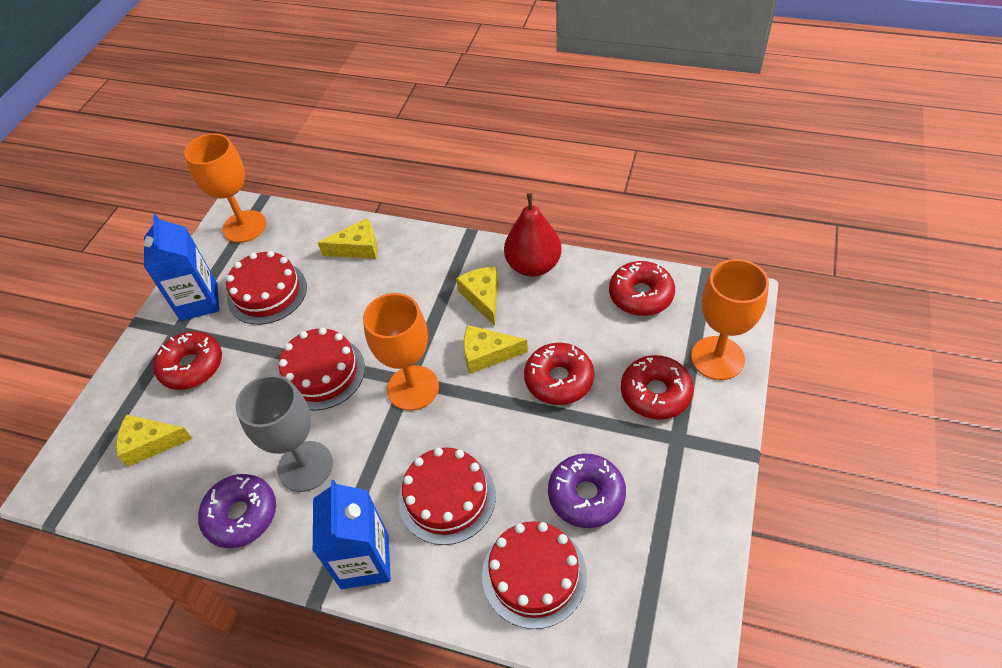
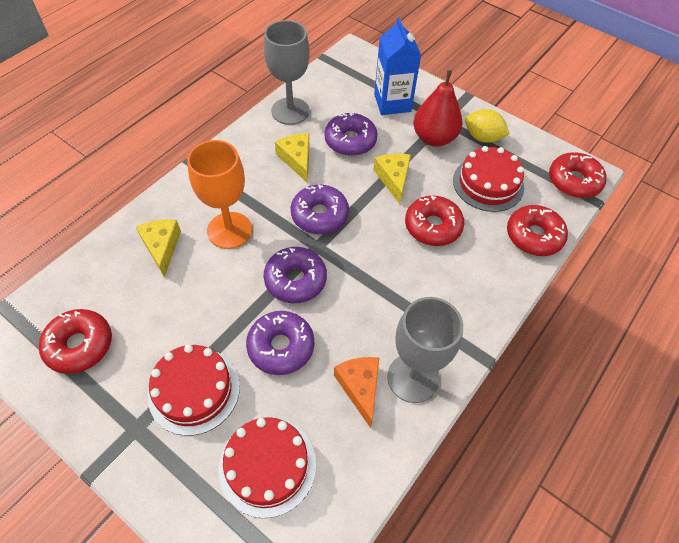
blue carton: [144,214,219,321] [313,480,391,589] = 2 -> [374,17,421,115] = 1
grey goblet: [236,375,333,492] = 1 -> [264,20,310,125] [387,297,463,403] = 2
orange cheese: none = 0 -> [334,357,379,428] = 1
orange goblet: [184,133,266,243] [363,293,439,411] [691,259,769,380] = 3 -> [187,140,252,249] = 1
purple donut: [198,474,276,548] [548,453,626,528] = 2 -> [246,311,314,375] [264,247,327,303] [291,185,349,234] [324,112,378,156] = 4
red cake: [226,251,307,325] [279,327,365,411] [398,448,496,545] [482,521,587,629] = 4 -> [148,344,240,436] [219,417,316,518] [453,146,524,212] = 3
yellow cheese: [116,415,193,467] [318,218,377,259] [456,266,498,326] [464,325,528,374] = 4 -> [136,219,181,278] [275,133,309,182] [374,153,411,204] = 3
yellow lemon: none = 0 -> [465,109,510,143] = 1

